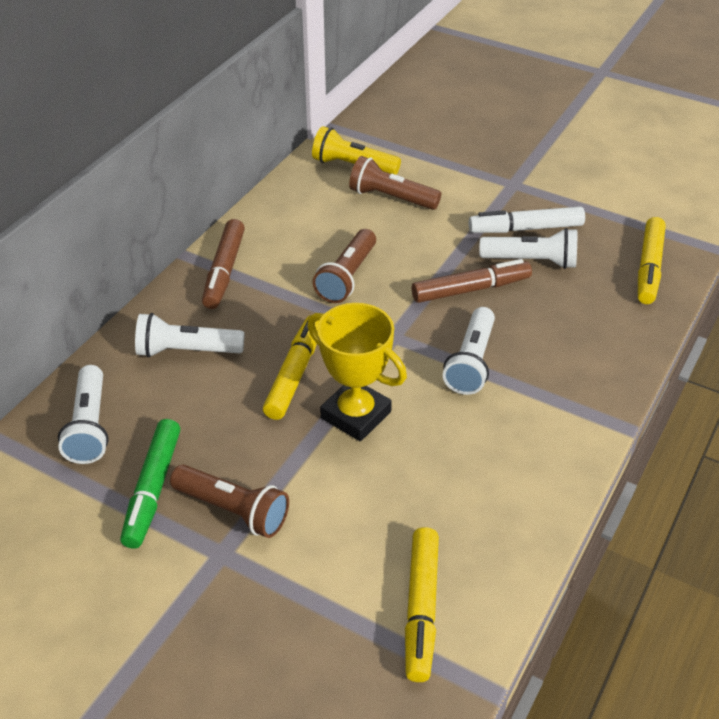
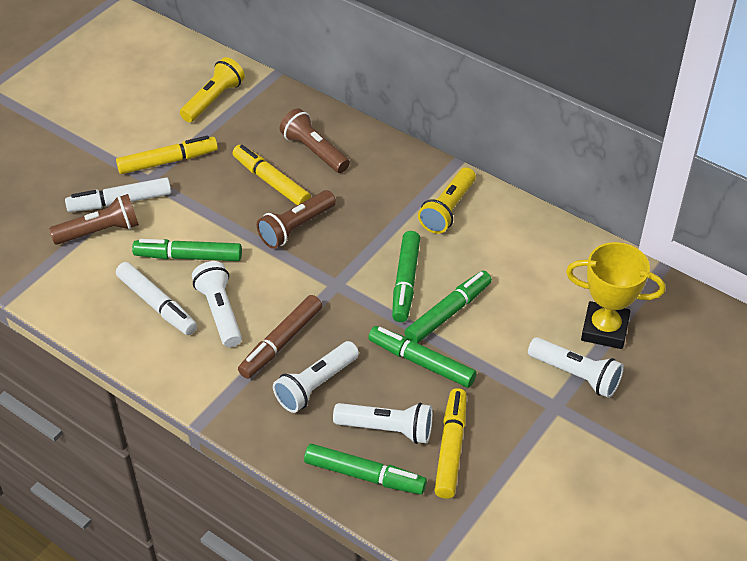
brown marker: [202,219,245,309] [412,259,532,303] = 2 -> [238,295,322,379] = 1
green marker: [120,419,180,549] = 1 -> [132,239,242,261] [304,444,427,495] [368,326,477,388] [392,231,420,322] [405,271,492,343] = 5
white marker: [469,207,585,233] = 1 -> [65,177,171,212] [116,262,197,335] = 2
yellow flashlight: [312,126,401,175] = 1 -> [180,57,245,122] [418,167,476,234] = 2

